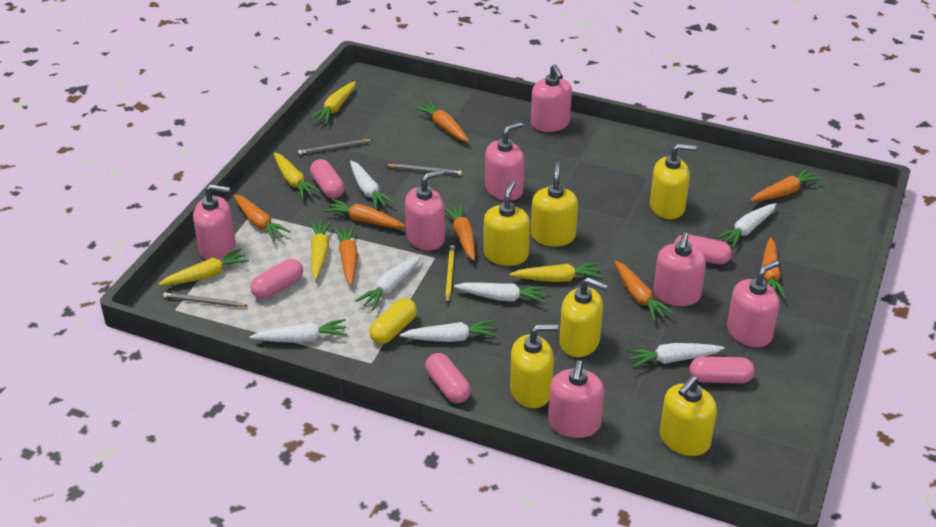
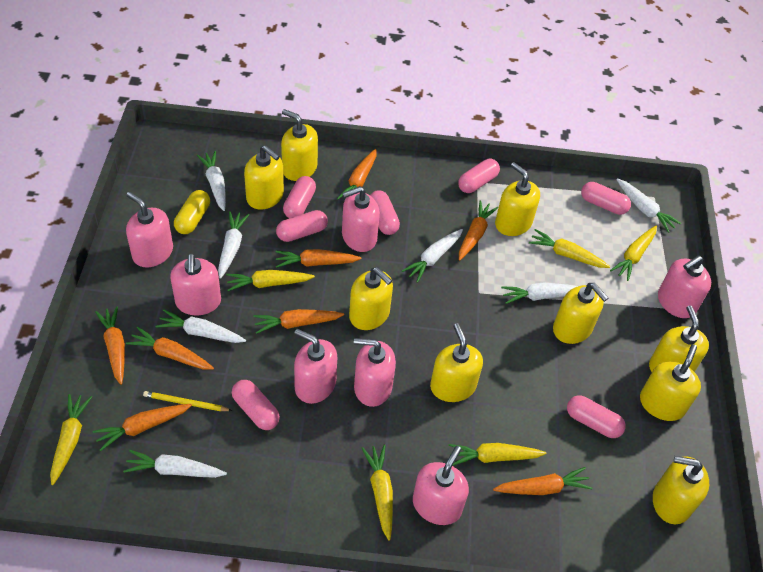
grey pencil: [163,292,248,307] [298,139,372,155] [386,164,462,175] = 3 -> none = 0
pink capsule: [250,259,303,299] [310,159,345,198] [425,353,471,403] [674,234,732,265] [690,356,755,383] = 5 -> [232,380,280,430] [276,210,328,242] [283,176,316,218] [370,190,400,235] [458,159,500,193] [567,395,626,438] [581,182,631,215] = 7
yellow carrot: [158,248,249,285] [274,152,321,199] [310,81,356,124] [310,220,332,279] [509,262,602,282] = 5 -> [50,394,92,485] [226,270,315,291] [361,444,393,541] [449,443,547,466] [529,229,610,268] [610,226,657,281] = 6
yellow soap dispenser: [483,181,530,266] [510,324,559,408] [531,162,578,246] [559,277,608,357] [650,144,696,219] [660,376,717,456] = 6 -> [244,145,284,210] [281,109,318,181] [349,267,393,330] [430,323,483,402] [495,162,540,236] [553,283,608,344] [640,344,701,421] [649,305,709,372] [653,456,709,524] = 9

